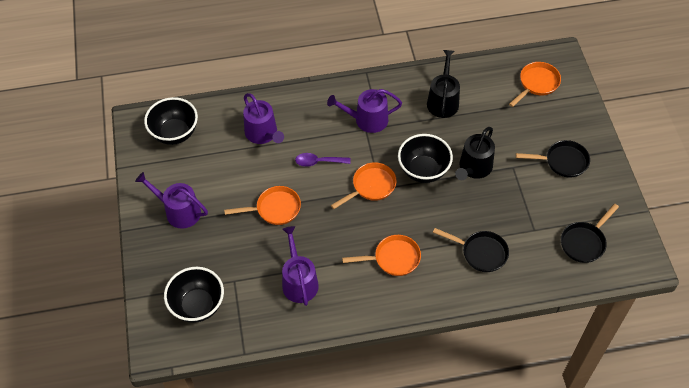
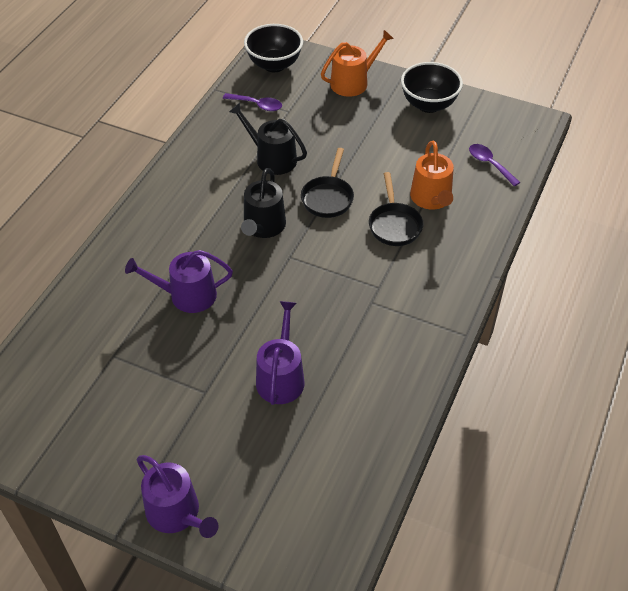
black bowl: [144,97,198,145] [164,267,224,323] [398,134,453,183] = 3 -> [244,24,303,72] [401,62,463,113] = 2
black pan: [433,228,509,272] [516,140,590,178] [561,204,619,263] = 3 -> [301,148,354,218] [369,172,424,246] = 2
orange pan: [224,186,301,225] [331,162,397,209] [342,235,421,276] [509,62,561,107] = 4 -> none = 0
orange watering can: none = 0 -> [321,30,394,97] [410,141,454,210] = 2
purple spoon: [295,153,350,167] = 1 -> [223,93,282,111] [469,144,520,186] = 2
purple watering can: [135,172,208,229] [243,93,284,144] [282,226,319,306] [327,89,402,133] = 4 -> [125,250,233,313] [137,455,218,538] [256,301,304,405] = 3

